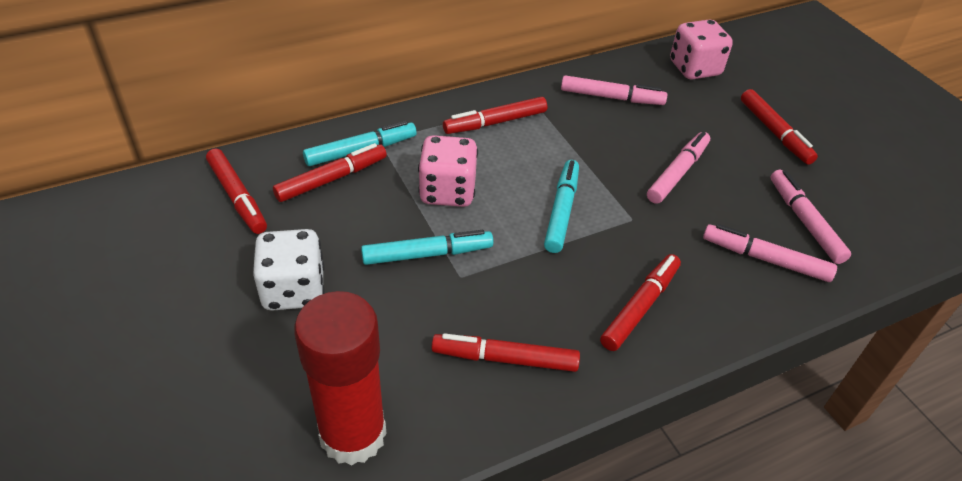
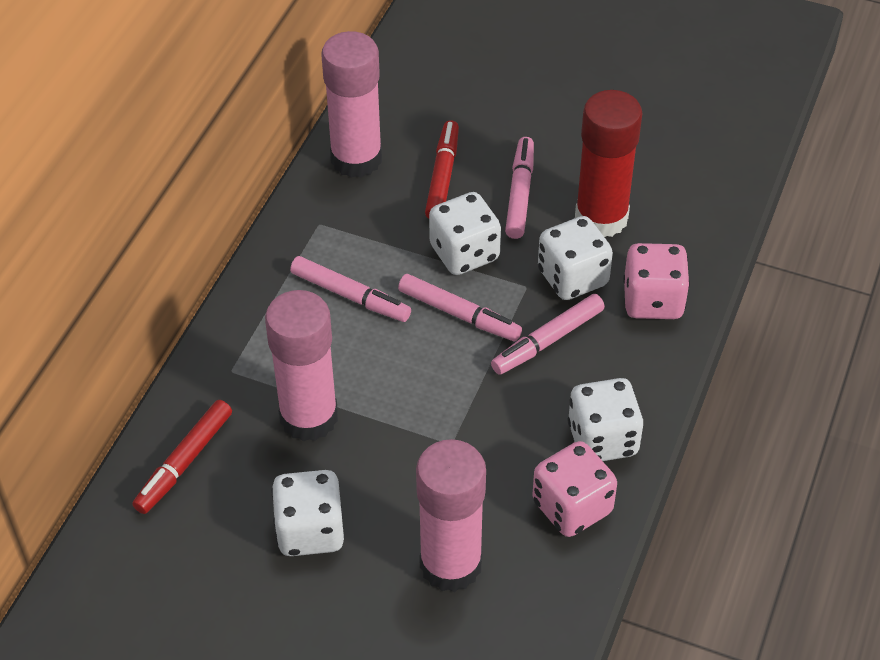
pink glue stick: none = 0 -> [265,290,338,441] [321,31,382,178] [416,439,486,592] = 3
red marker: [206,149,267,234] [273,143,387,202] [431,333,580,372] [443,97,547,134] [600,254,681,351] [741,89,818,165] = 6 -> [132,400,232,514] [425,120,459,219] = 2
turquoise marker: [303,121,417,166] [361,230,493,265] [544,160,579,253] = 3 -> none = 0
white dice: [253,229,324,311] = 1 -> [271,470,344,556] [429,192,501,275] [538,216,613,300] [567,378,643,461] = 4

